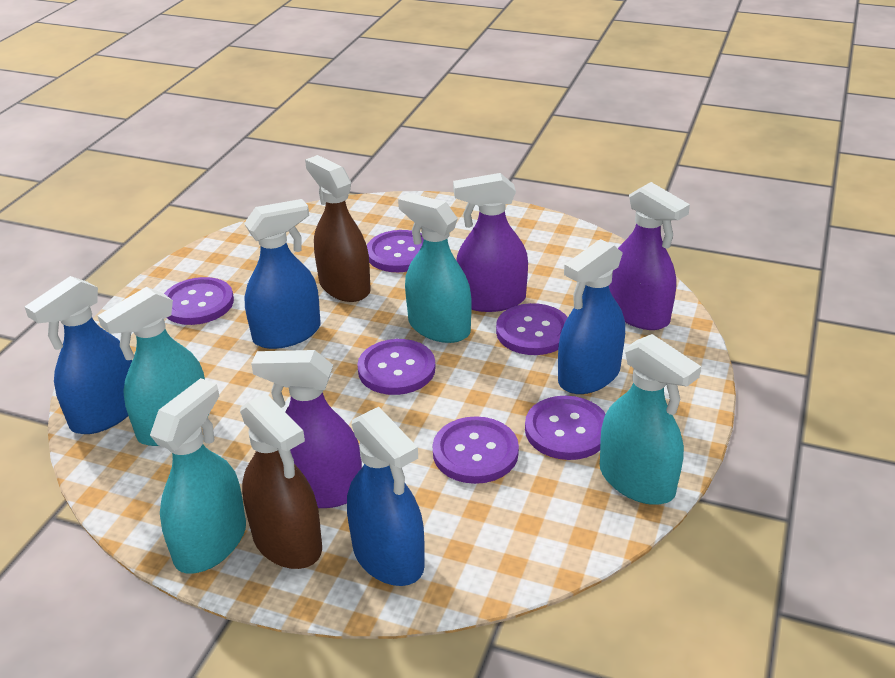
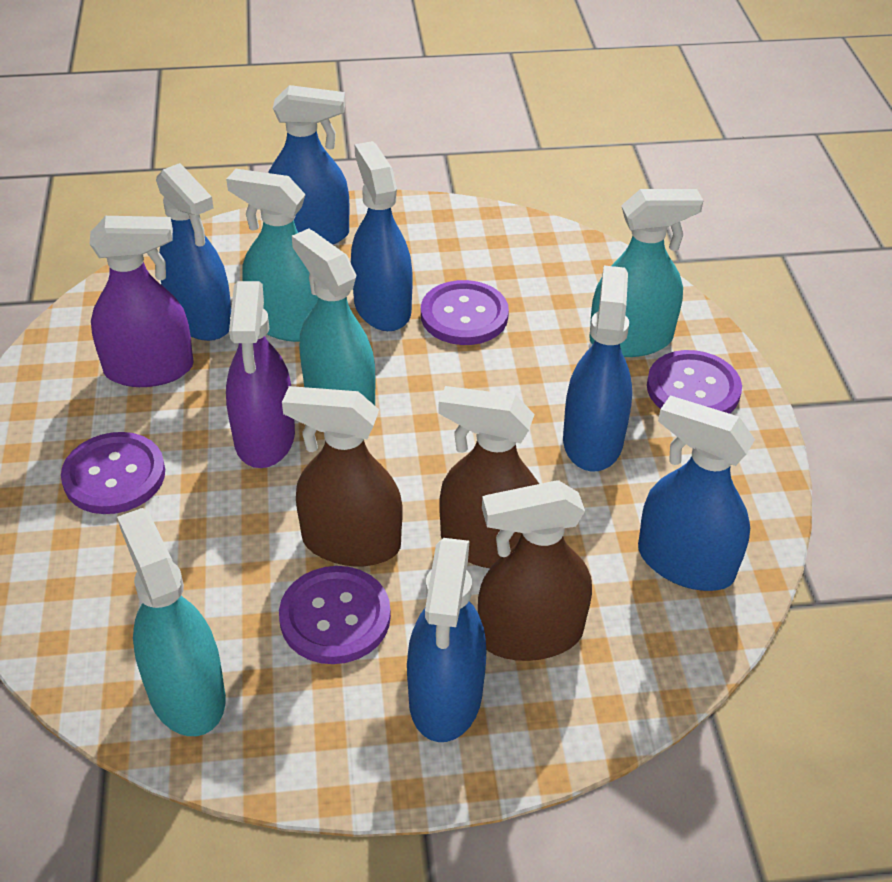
blue spray bottle: [24,276,132,434] [244,199,321,349] [347,407,425,586] [558,239,625,394] = 4 -> [156,163,231,341] [268,85,350,245] [351,141,413,331] [407,538,486,742] [563,266,632,471] [638,395,755,591] = 6
brown spray bottle: [240,393,322,569] [305,155,371,302] = 2 -> [282,386,402,566] [438,386,539,568] [478,480,592,661] = 3
purple button: [164,277,234,325] [357,339,436,395] [367,230,424,272] [433,416,519,484] [496,303,568,355] [525,396,606,460] = 6 -> [61,432,165,514] [279,566,391,664] [421,280,509,345] [647,350,742,414] = 4
purple spray bottle: [251,350,362,508] [453,173,528,312] [609,182,690,330] = 3 -> [89,216,194,387] [226,281,295,468] = 2

